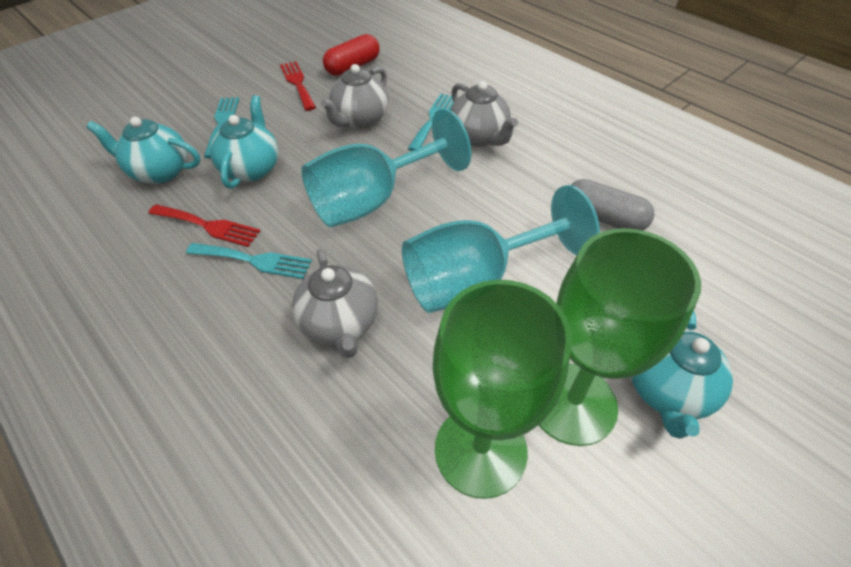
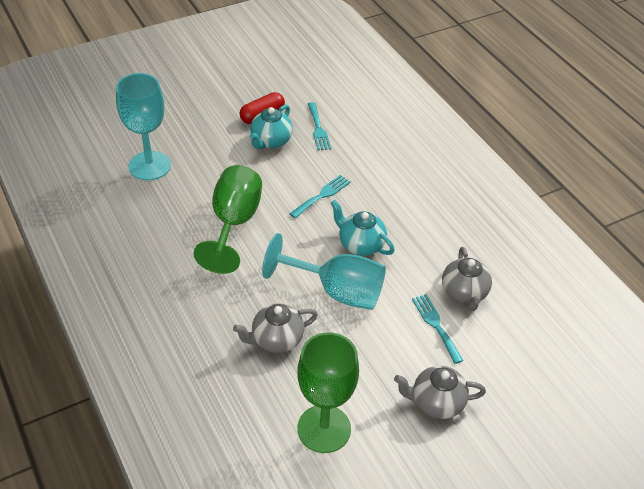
grey capsule: [571,179,654,230] = 1 -> none = 0
red fork: [148,204,260,247] [280,61,316,111] = 2 -> none = 0
turquoise teapot: [86,117,201,184] [210,95,279,189] [631,311,733,438] = 3 -> [250,104,293,149] [331,200,395,256] = 2

